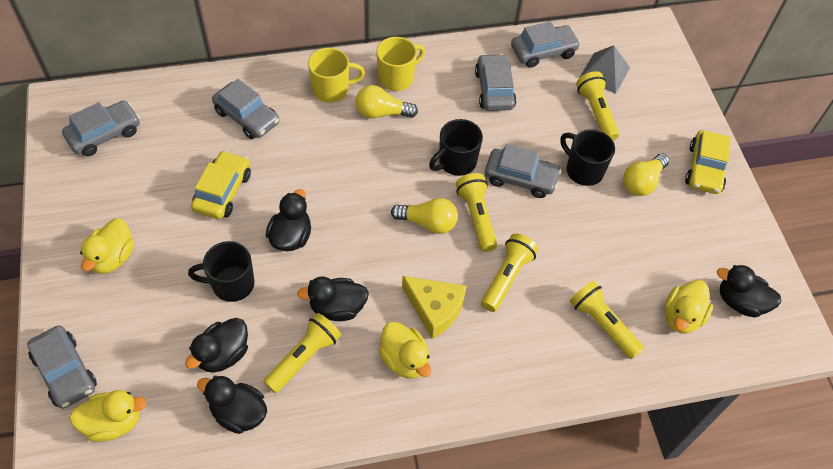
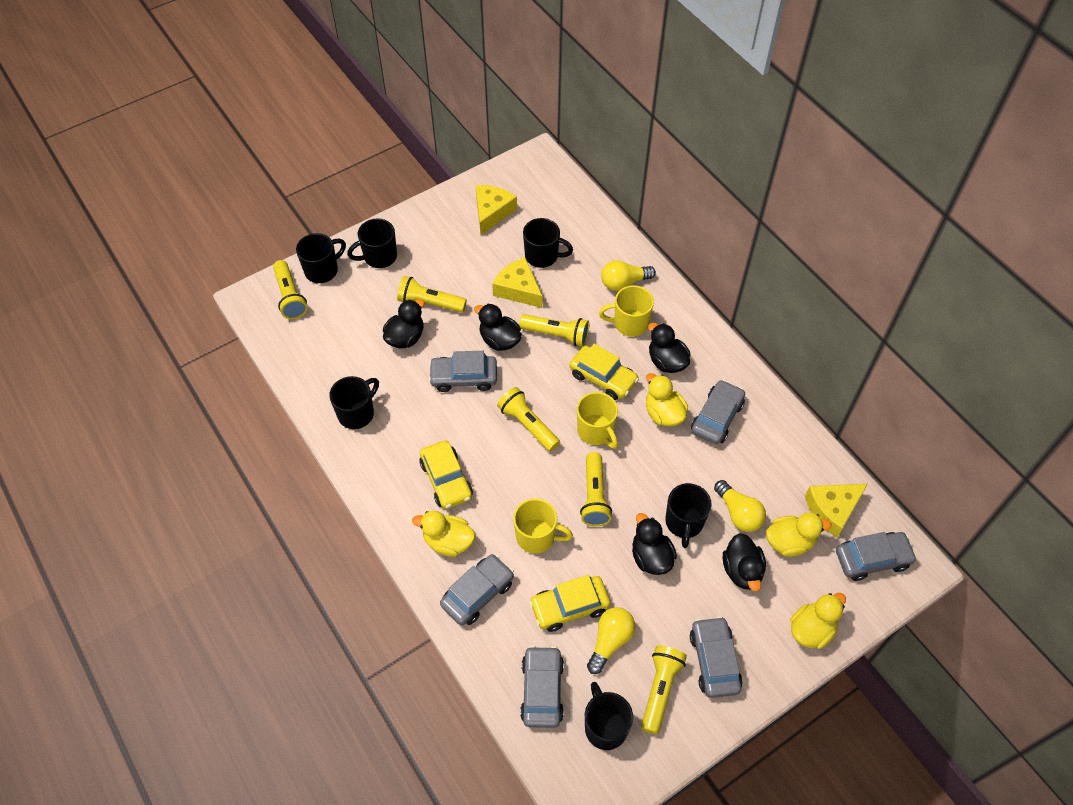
black mug: [188,241,255,302] [429,119,483,176] [560,129,615,186] = 3 -> [296,233,346,283] [329,376,379,429] [347,218,397,268] [523,218,573,268] [585,682,633,750] [665,483,712,548] = 6
grey pyramid: [579,45,630,94] = 1 -> none = 0
yellow car: [191,151,251,219] [685,130,731,194] = 2 -> [420,440,473,509] [529,575,610,632] [569,344,639,400] = 3
yellow cheese: [402,276,467,339] = 1 -> [476,185,517,235] [492,257,542,308] [805,484,868,537] = 3
yellow flashlight: [263,313,341,393] [456,173,497,252] [481,234,539,312] [570,281,644,359] [576,71,619,141] = 5 -> [273,260,307,319] [397,276,467,312] [497,387,560,451] [519,314,589,347] [580,452,612,526] [641,645,687,734] = 6
yellow mug: [308,48,365,103] [376,37,425,91] = 2 -> [513,498,573,554] [577,392,618,449] [599,285,654,337] = 3

